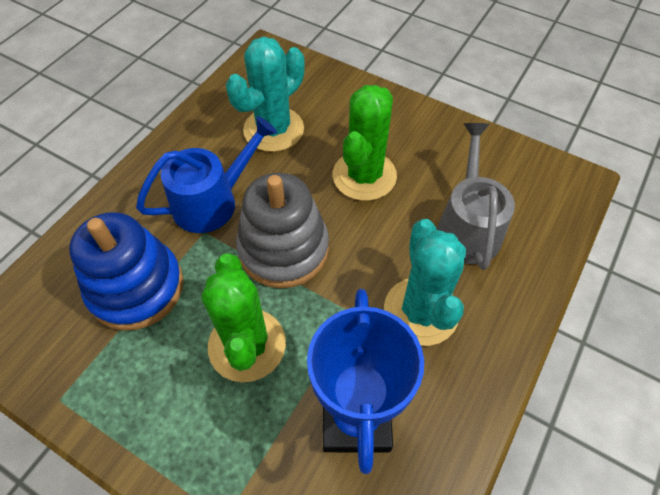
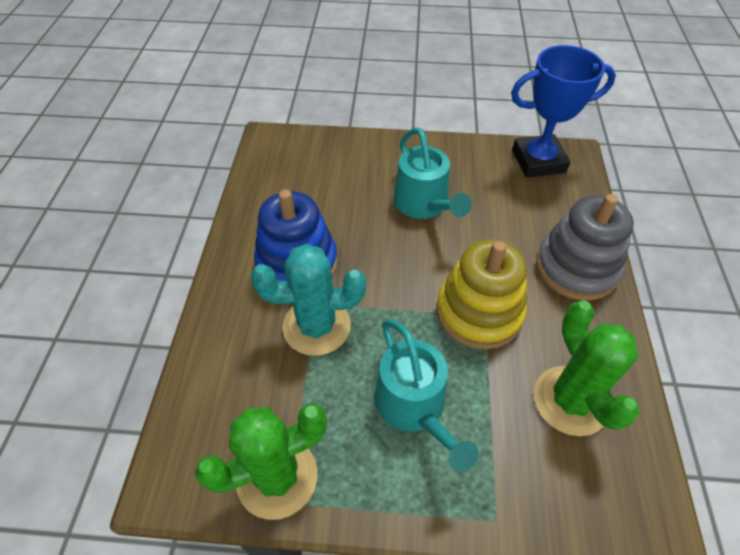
blue watering can: [136,116,277,233] = 1 -> none = 0
grey watering can: [437,123,515,270] = 1 -> none = 0
turquoise cactus: [226,37,305,152] [384,219,466,346] = 2 -> [251,244,366,356] = 1
turquoise watering can: none = 0 -> [374,319,479,472] [394,127,472,219] = 2
yellow stacking toy: none = 0 -> [437,239,527,349] = 1

